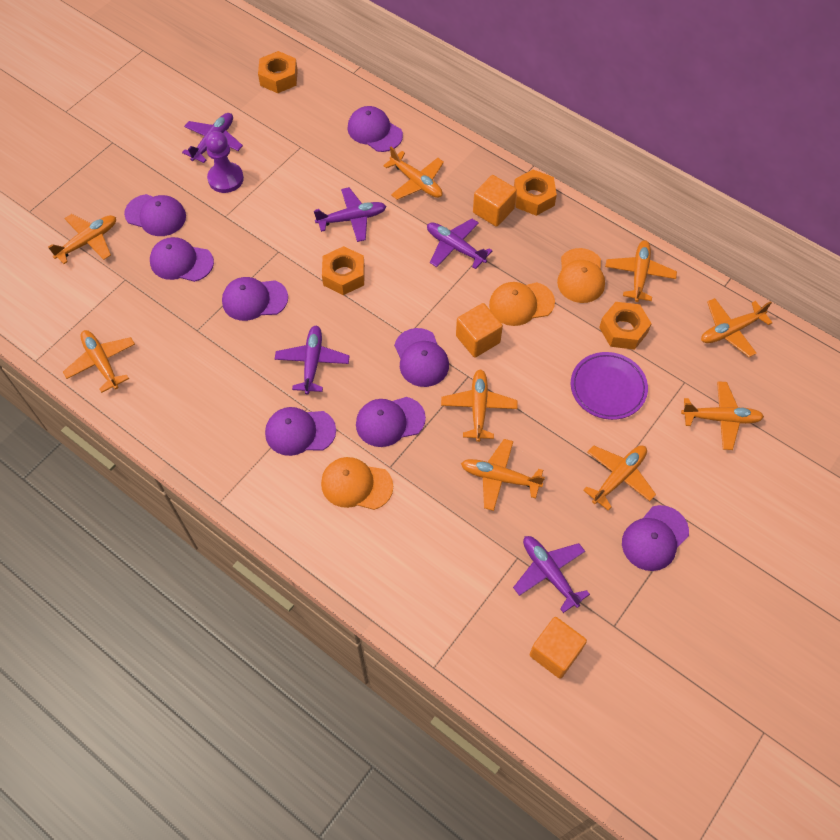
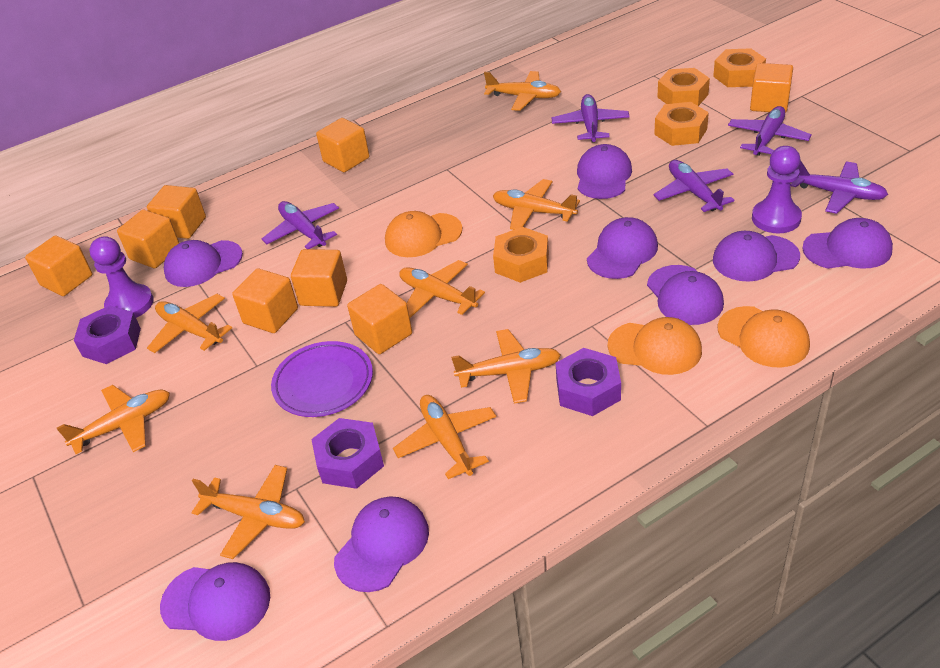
orange cube: [456,303,503,358] [473,175,517,227] [529,617,587,679] = 3 -> [25,235,93,296] [117,210,179,268] [147,185,206,239] [232,268,298,333] [291,249,347,307] [316,118,369,172] [347,284,412,354] [750,63,793,113] = 8
orange plane: [48,214,116,264] [63,330,135,393] [383,147,444,200] [441,369,517,442] [461,439,545,511] [583,445,656,511] [605,240,677,302] [681,381,764,450] [701,298,773,357] = 9 -> [57,385,170,454] [147,294,232,353] [191,465,305,559] [393,395,496,479] [399,260,485,318] [451,329,561,403] [484,71,561,111] [493,179,580,230] = 8
purple nut: none = 0 -> [74,305,141,364] [311,418,384,489] [556,348,621,416] = 3
purple pawn: [205,131,244,193] = 1 -> [90,236,154,318] [752,146,802,233] = 2

